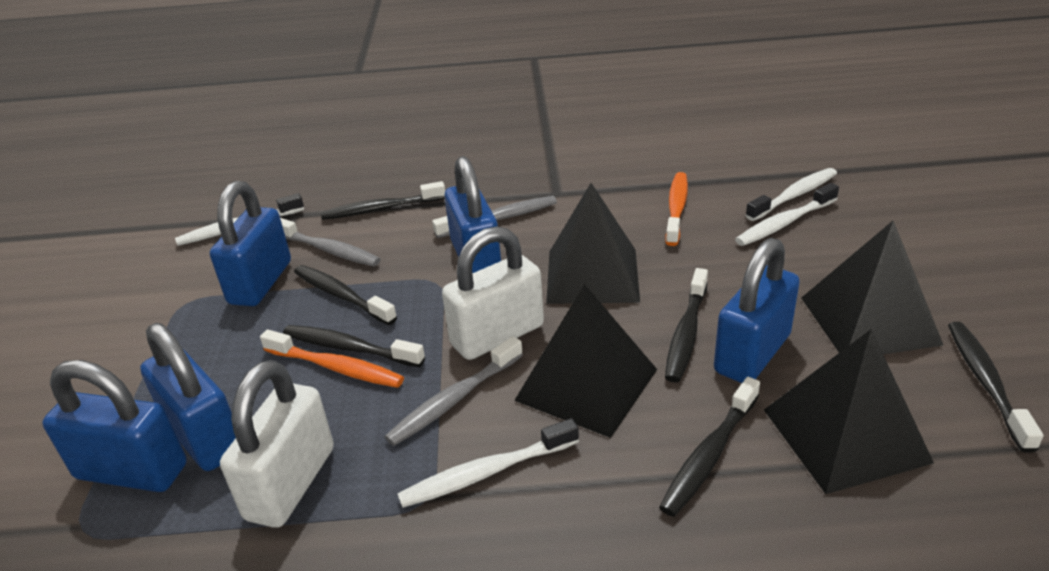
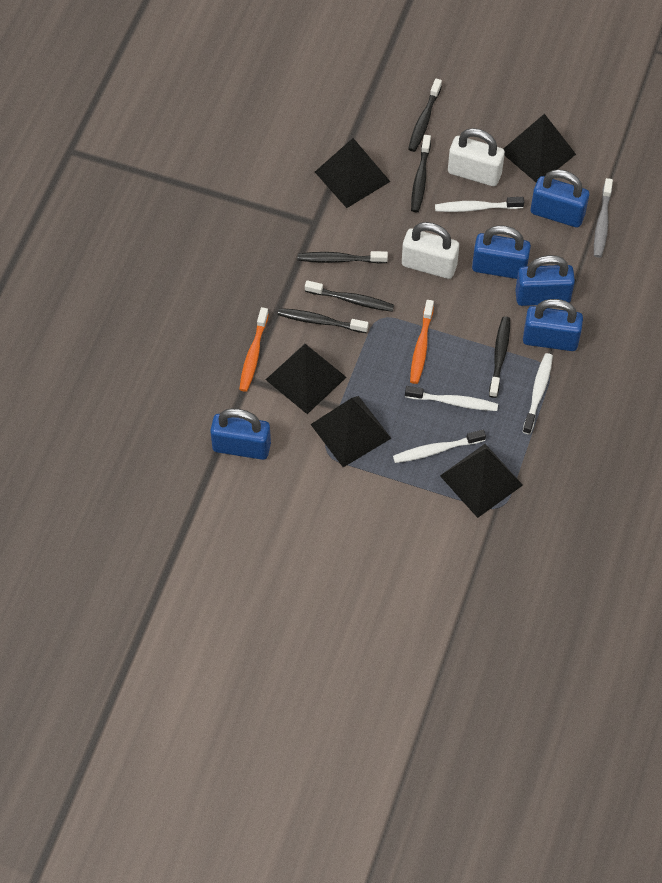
black pyramid: [514,284,657,438] [546,183,640,304] [764,329,934,494] [801,221,944,354] = 4 -> [266,344,347,414] [310,396,391,467] [315,138,390,208] [440,444,523,518] [504,114,576,183] = 5
grey toothbrush: [280,218,381,266] [385,336,523,446] [432,196,557,238] = 3 -> [594,178,613,258] = 1

